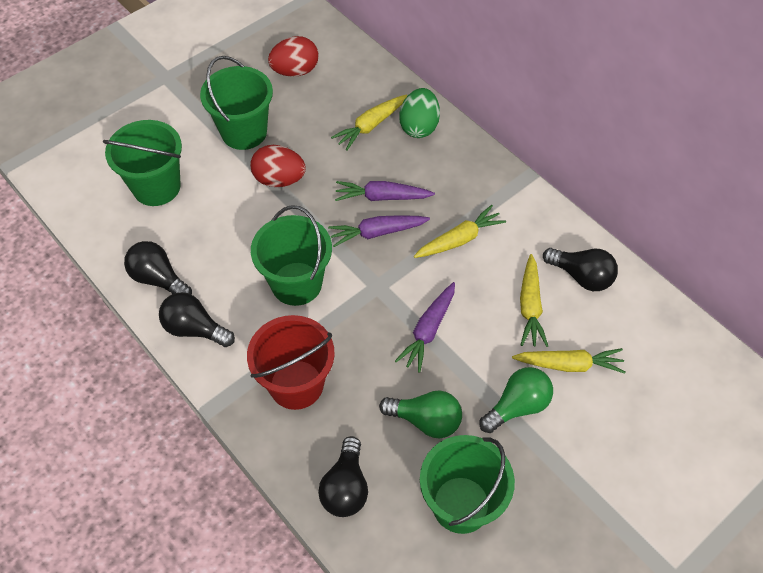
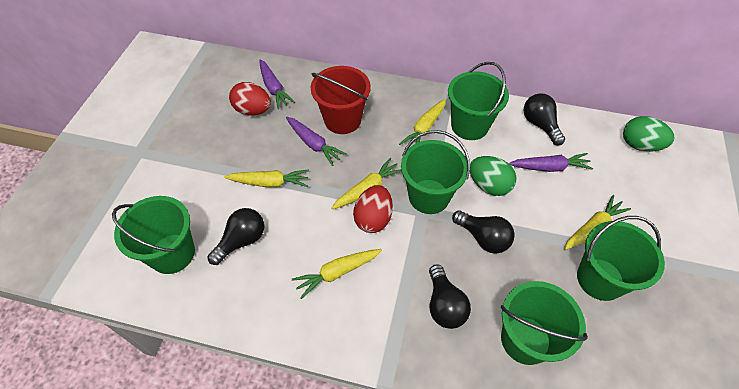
green bucket: [103,120,182,206] [200,56,273,150] [251,205,332,306] [420,435,515,534] = 4 -> [112,196,195,274] [401,130,470,214] [448,62,509,140] [501,281,588,365] [577,216,665,301] = 5
green egg: [399,88,440,138] = 1 -> [470,156,517,196] [623,116,675,152] = 2
green light bulb: [379,390,462,438] [479,367,553,433] = 2 -> none = 0
yellow carrot: [331,95,407,151] [414,205,506,258] [512,348,626,374] [520,254,548,347] = 4 -> [224,169,309,187] [292,249,382,299] [331,158,401,209] [399,99,446,145] [564,195,631,250] = 5

